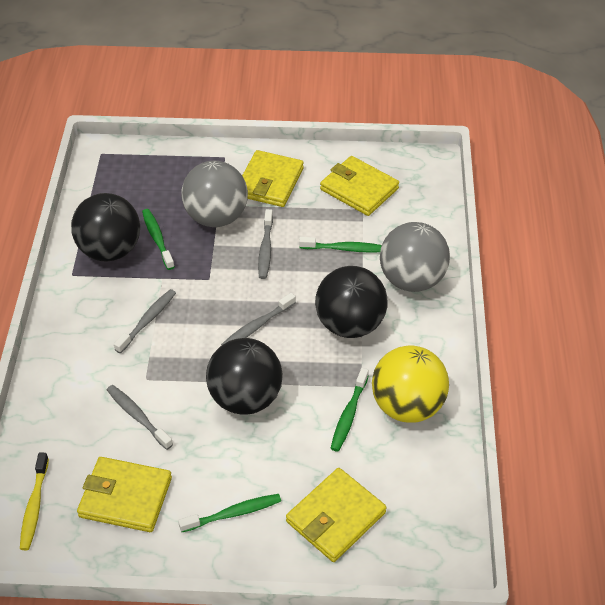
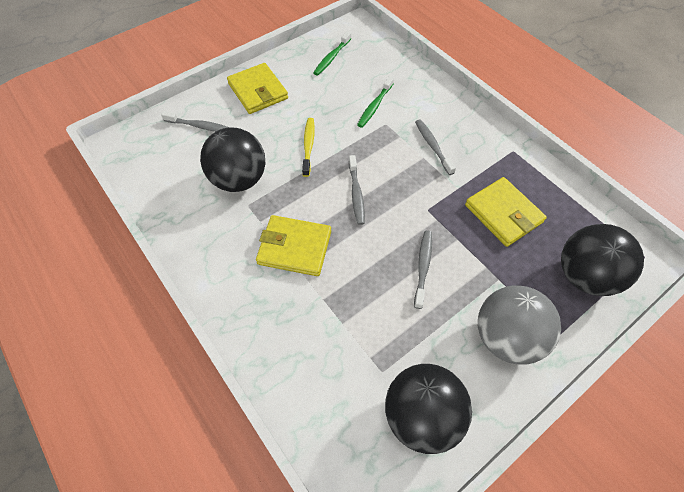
green toothbrush: [142,209,175,270] [178,494,281,532] [299,237,382,253] [330,368,369,452] = 4 -> [313,31,351,76] [357,76,394,128] = 2
grey ball: [181,161,248,227] [380,222,450,292] = 2 -> [478,285,561,364] = 1
yellow ball: [372,346,449,423] = 1 -> none = 0
yellow wallet: [77,457,172,532] [242,150,304,207] [286,468,387,562] [320,156,399,216] = 4 -> [227,63,288,114] [256,215,331,276] [465,177,547,247] = 3

